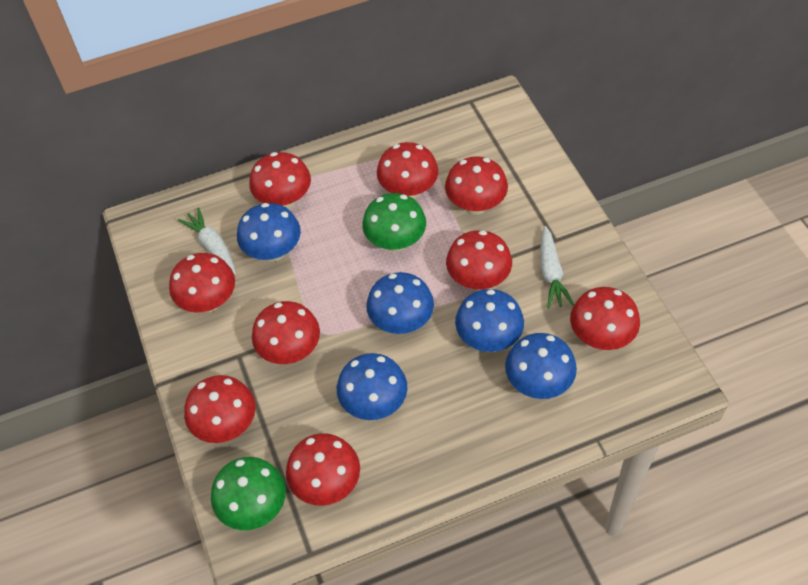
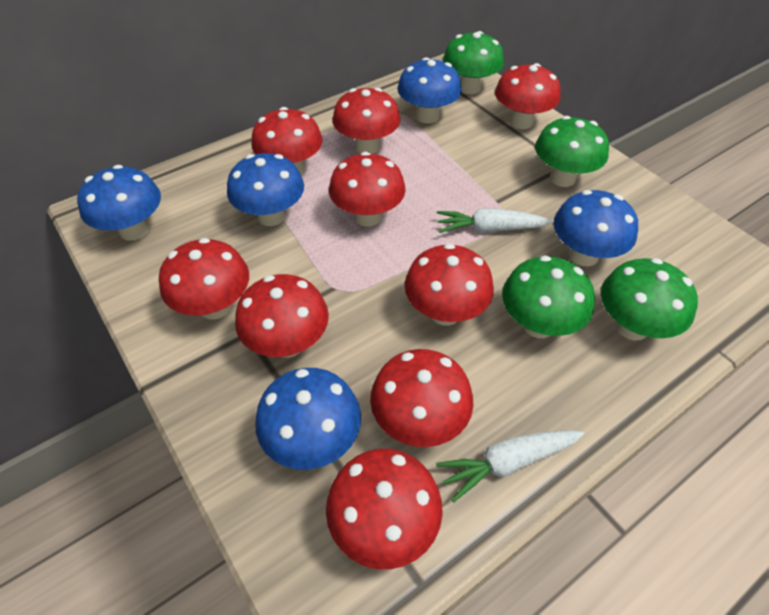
green mushroom: [211,457,286,530] [362,193,426,252] = 2 -> [443,31,504,94] [502,255,595,338] [535,116,609,187] [601,258,698,341] = 4

